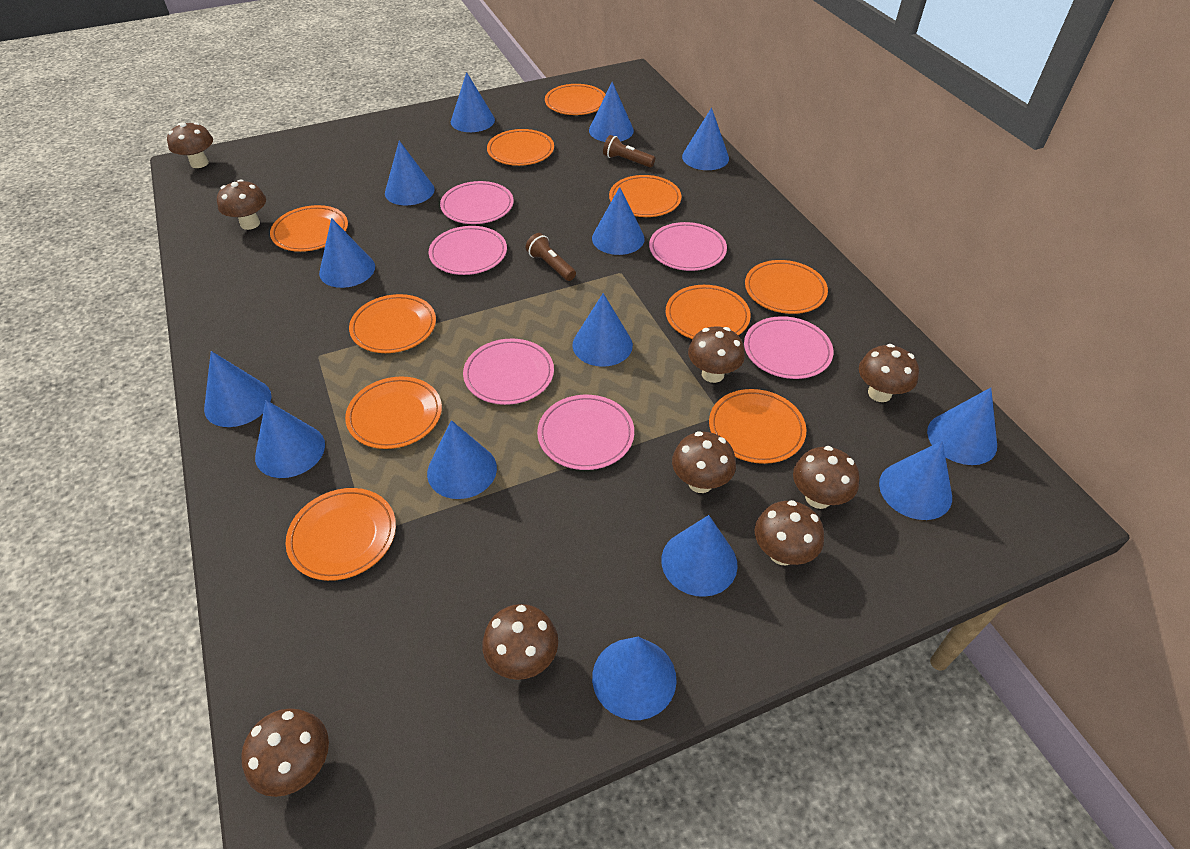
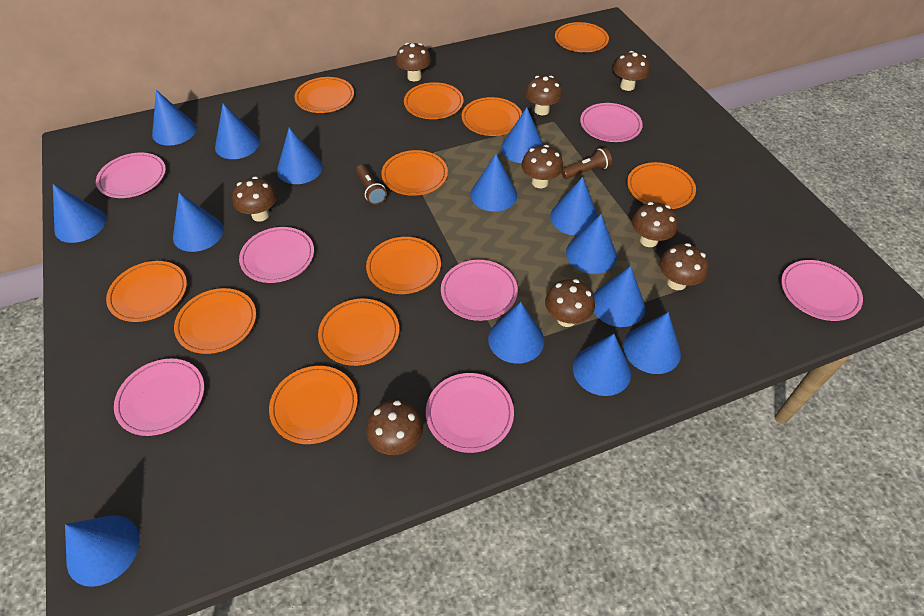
orange plate: [270,205,348,252] [286,488,396,581] [345,377,442,449] [349,294,436,353] [487,129,554,166] [545,84,606,115] [609,175,681,217] [666,285,751,339] [709,389,806,464] [745,260,828,314] = 10 -> [106,261,187,322] [174,288,256,354] [269,366,358,444] [294,77,354,113] [318,298,399,366] [366,237,441,294] [381,150,448,196] [404,82,464,119] [462,97,522,136] [555,22,609,52] [627,162,696,209] = 11
pink plate: [429,226,507,275] [440,181,514,224] [463,339,554,405] [537,395,634,470] [649,222,727,271] [744,316,833,379] = 6 -> [96,153,166,198] [114,359,204,436] [239,227,314,283] [426,373,514,453] [441,260,518,321] [580,103,643,142] [781,260,863,321] = 7

